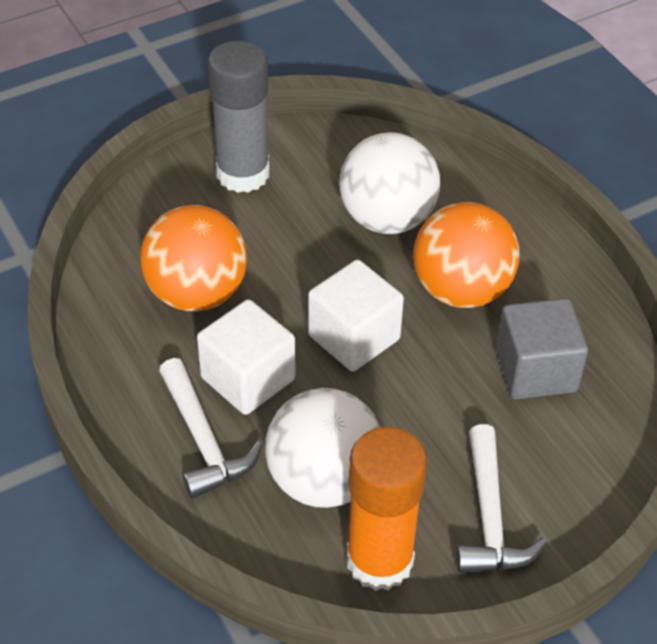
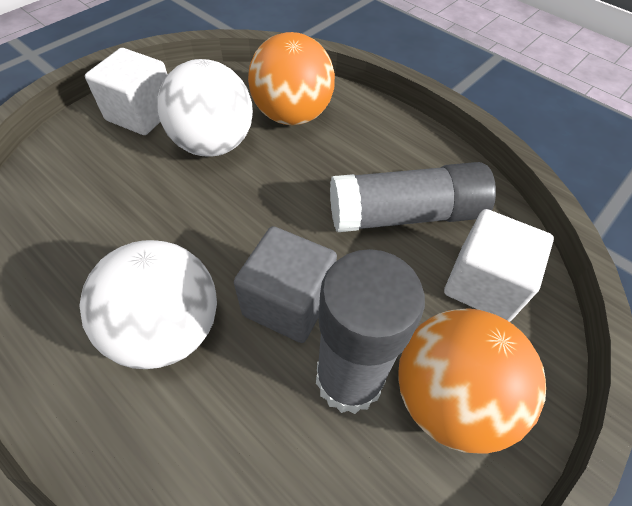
grey glue stick: [208,40,269,193] = 1 -> [316,249,425,414] [330,162,496,232] = 2
orange glue stick: [347,427,427,591] = 1 -> none = 0
white hammer: [159,358,263,498] [456,424,547,573] = 2 -> none = 0

